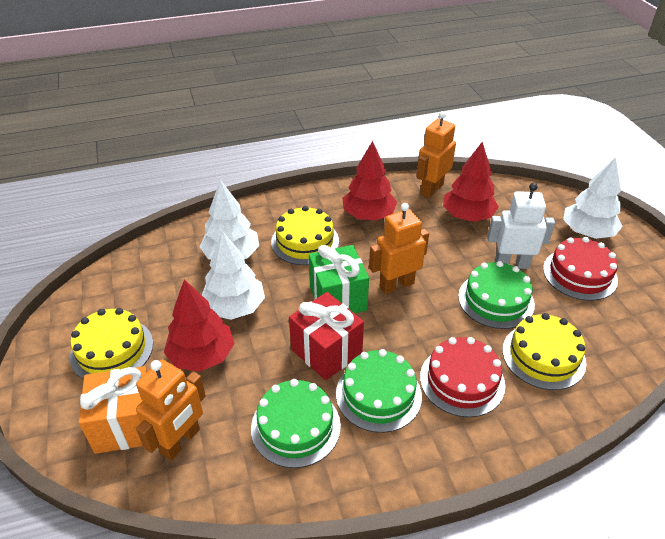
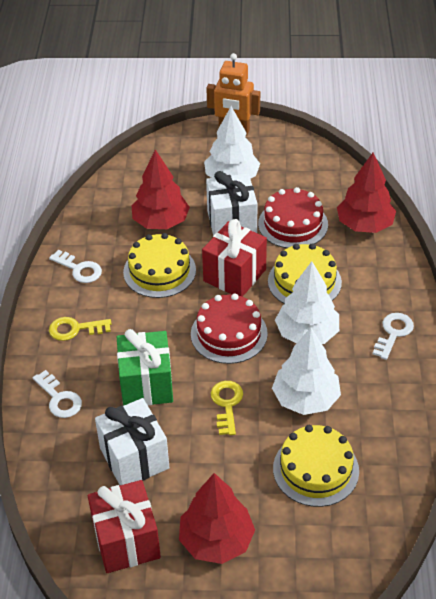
green cake: [251,379,341,468] [336,349,422,433] [458,261,535,329] = 3 -> none = 0
orange gift: [79,366,148,454] = 1 -> none = 0
orange robot: [136,360,206,460] [369,203,429,294] [417,111,456,198] = 3 -> [206,53,260,135] = 1
red gift: [289,292,364,381] = 1 -> [88,480,161,573] [202,219,267,297] = 2
white gift: none = 0 -> [95,398,169,485] [206,171,257,236] = 2
white key: none = 0 -> [33,370,82,418] [49,250,102,283] [373,313,414,360] = 3
white robot: [487,183,555,269] = 1 -> none = 0
yellow key: none = 0 -> [49,317,112,341] [211,381,243,435] = 2

